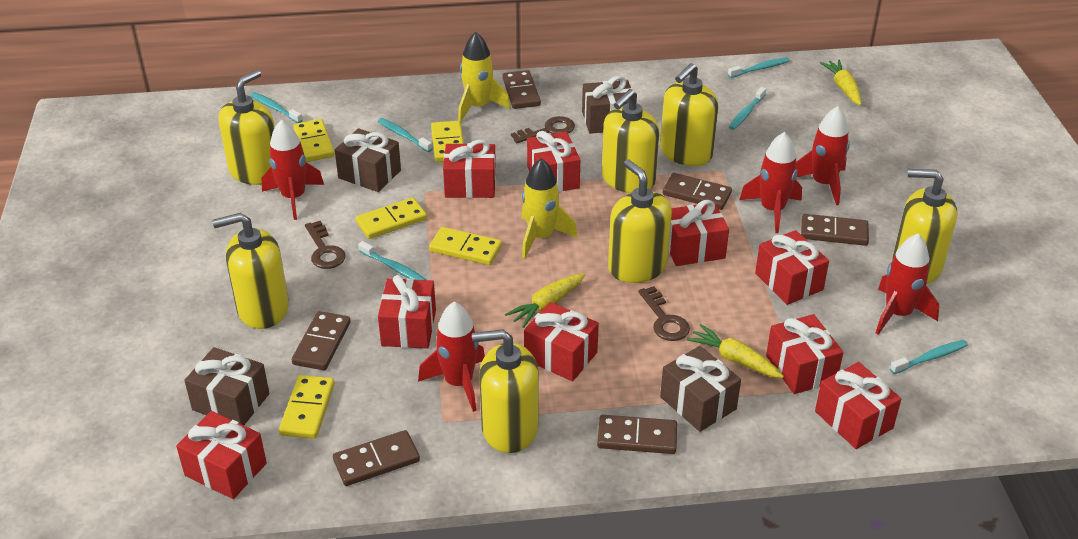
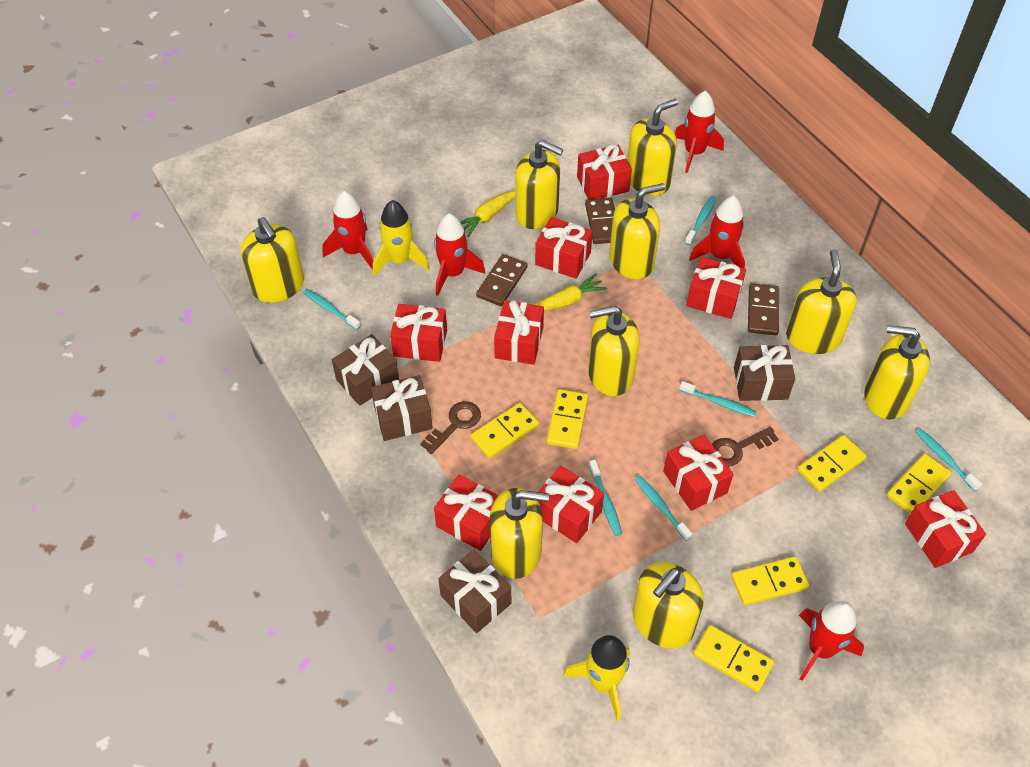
brown domino: [292,311,351,370] [333,430,420,486] [502,70,541,109] [597,415,677,454] [663,173,732,210] [801,214,869,246] = 6 -> [476,254,527,306] [585,198,615,244] [748,283,779,336] = 3
brown key: [305,221,346,269] [511,116,575,143] [638,286,690,341] = 3 -> [420,401,481,454] [712,427,778,466] = 2
yellow carrot: [505,273,585,328] [687,324,784,378] [820,59,861,106] = 3 -> [460,190,515,237] [534,274,607,311] = 2
yellow domino: [279,375,335,439] [293,119,335,162] [356,198,427,239] [429,227,502,265] [431,121,464,162] = 5 -> [470,403,539,459] [546,389,588,449] [693,625,774,692] [731,556,809,605] [797,435,867,492] [887,454,952,514] = 6
yellow soap dispenser: [212,213,289,329] [219,70,275,185] [472,330,539,453] [602,89,659,193] [608,160,672,283] [660,63,718,166] [892,169,957,284] = 7 -> [241,217,304,303] [489,488,549,579] [515,140,563,229] [588,305,640,396] [609,183,665,280] [627,99,678,196] [633,562,704,648] [786,249,857,354] [864,325,930,419] = 9

